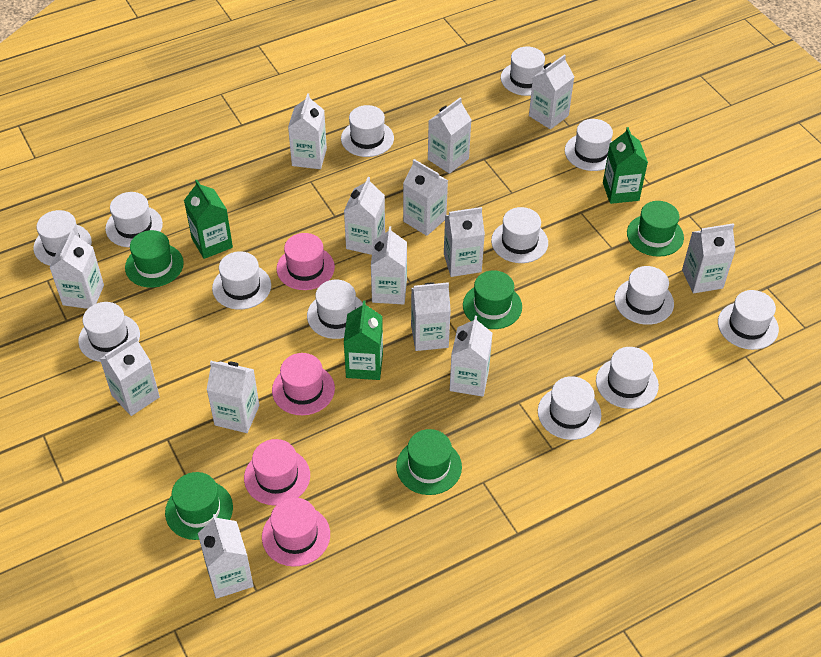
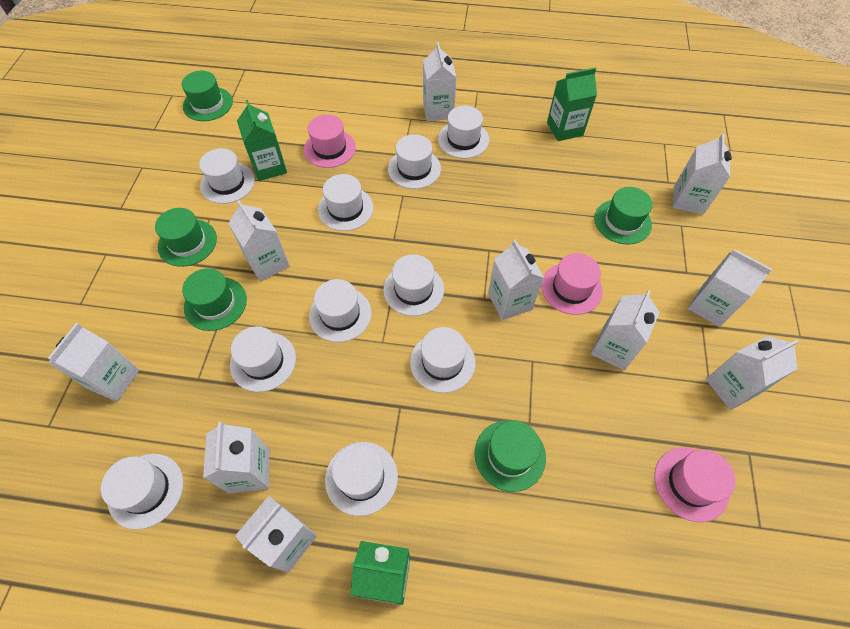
pink hat: [244,439,310,505] [262,498,330,567] [272,353,335,415] [276,233,335,290] = 4 -> [304,114,356,168] [541,253,603,315] [655,447,736,522] = 3
white carton: [50,230,104,309] [100,335,160,416] [198,514,254,599] [207,361,259,433] [288,93,327,169] [344,177,385,255] [371,226,407,304] [403,159,448,236] [411,282,451,351] [428,97,471,174] [444,207,485,277] [450,316,493,397] [529,54,574,129] [682,223,736,294] = 14 -> [48,323,139,401] [203,422,270,494] [228,200,290,281] [235,496,317,573] [423,42,457,121] [488,240,544,320] [591,290,660,370] [673,133,732,214] [688,249,772,327] [706,336,799,410] = 10
white hat: [33,210,92,266] [78,302,140,362] [105,192,163,247] [212,251,271,310] [307,280,363,339] [341,105,394,157] [491,207,548,263] [501,46,545,96] [538,376,601,440] [565,119,613,171] [596,347,659,409] [614,266,674,325] [718,290,779,350] = 13 -> [101,454,183,530] [199,148,255,204] [230,326,296,392] [309,279,371,342] [318,174,374,231] [325,442,398,516] [383,254,444,316] [388,134,441,189] [410,327,475,393] [438,106,489,159] = 10

